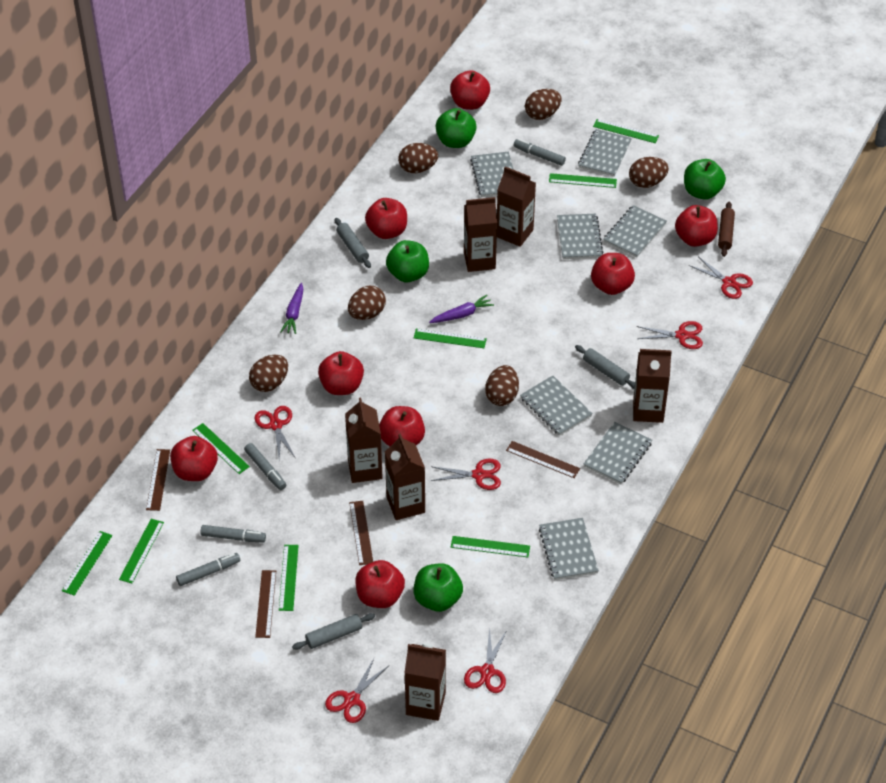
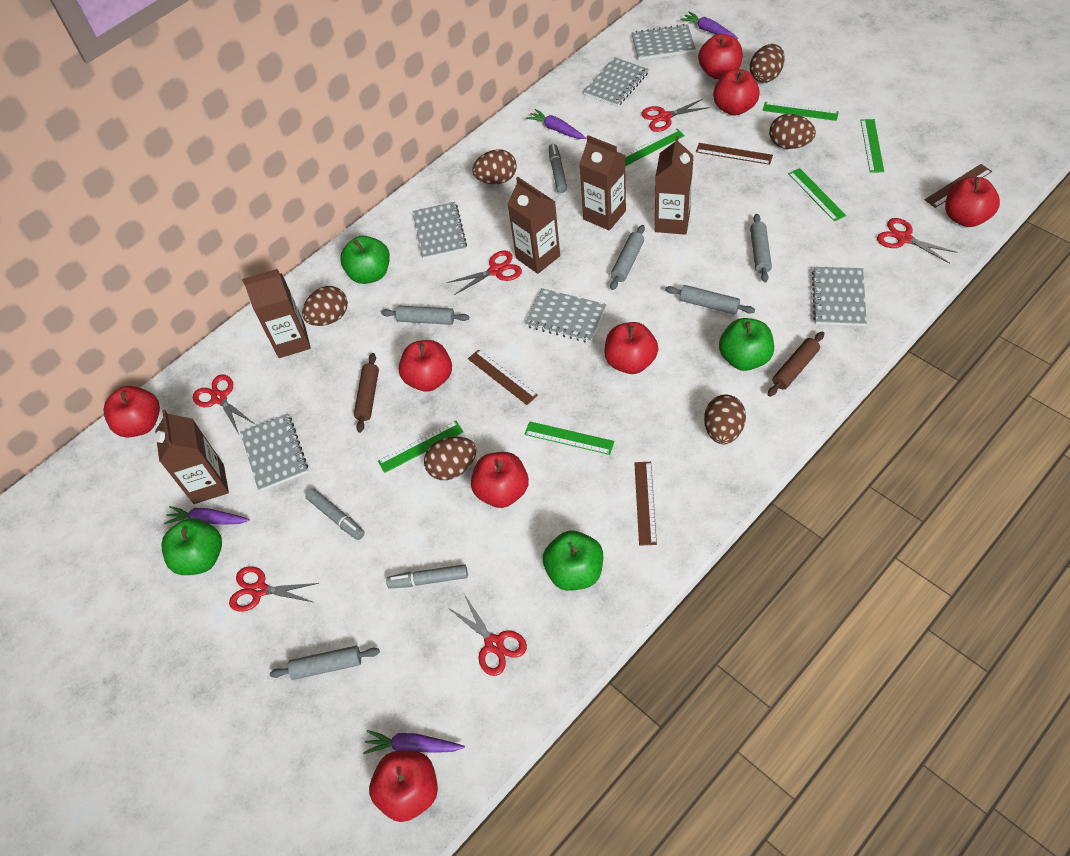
brown carton: [345,398,383,483] [385,434,425,520] [404,643,446,721] [464,197,497,272] [497,167,536,247] [633,349,672,423] = 6 -> [155,409,229,504] [242,269,311,358] [507,177,560,274] [579,135,626,231] [655,136,693,235] = 5
brown rolling pin: [718,202,735,257] = 1 -> [354,353,379,433] [768,331,824,397] = 2
green ruler: [62,531,112,596] [119,519,164,583] [192,423,250,474] [279,545,299,611] [414,328,487,348] [451,536,530,557] [549,173,617,188] [593,119,659,143] = 8 -> [378,421,463,473] [524,421,615,455] [625,128,685,166] [763,102,839,121] [788,168,846,221] [861,119,884,173] = 6
grey marker: [176,553,240,586] [200,525,266,542] [244,443,286,490] [514,139,566,166] = 4 -> [305,488,365,540] [386,564,468,589] [549,144,567,193] = 3
grey notebook: [470,152,514,197] [520,376,593,436] [539,518,599,580] [557,214,604,259] [578,129,632,177] [584,422,652,484] [603,205,667,258] = 7 -> [240,414,308,492] [412,202,467,260] [525,288,607,343] [583,57,649,107] [632,24,696,60] [812,267,867,326] = 6
grey rolling pin: [292,613,375,650] [335,218,371,268] [575,345,635,389] = 3 -> [270,646,380,680] [381,306,469,325] [610,225,645,290] [665,285,755,315] [750,214,772,282] = 5
purple carrot: [280,283,303,334] [429,295,494,323] = 2 -> [164,506,250,524] [363,730,465,754] [526,109,586,139] [680,11,738,39] = 4

